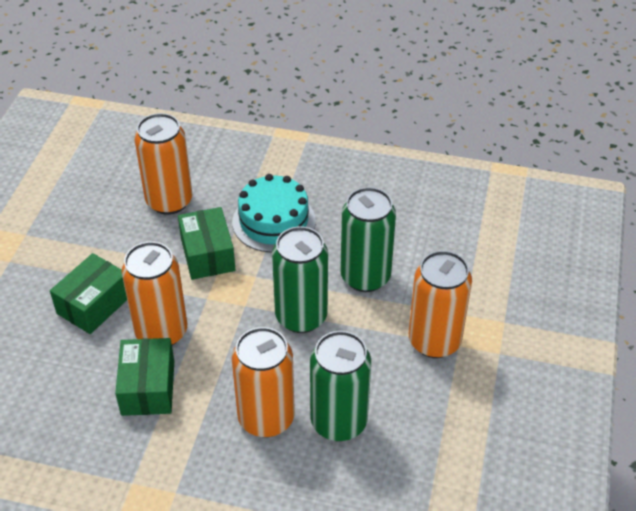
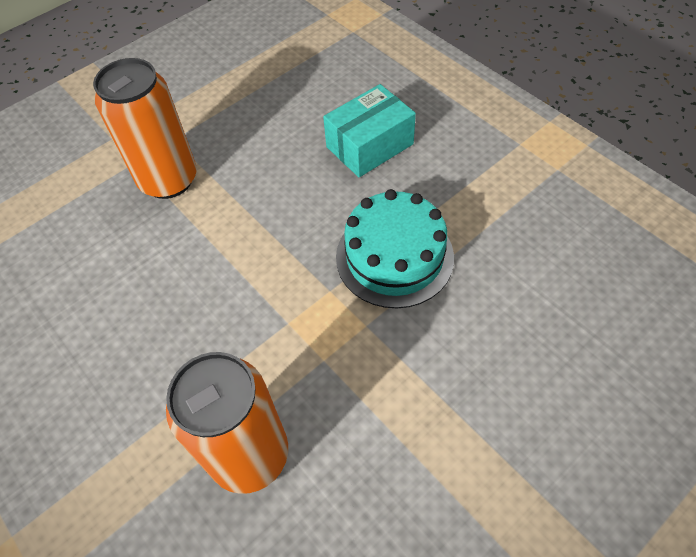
green box: [50,253,127,334] [115,338,174,416] [178,207,235,280] = 3 -> none = 0
green can: [272,226,328,333] [310,331,371,441] [340,187,396,292] = 3 -> none = 0
orange can: [122,242,187,345] [135,113,192,215] [232,327,295,437] [409,251,472,358] = 4 -> [93,58,197,199] [166,352,288,494] = 2
turquoise box: none = 0 -> [323,84,416,177] = 1

